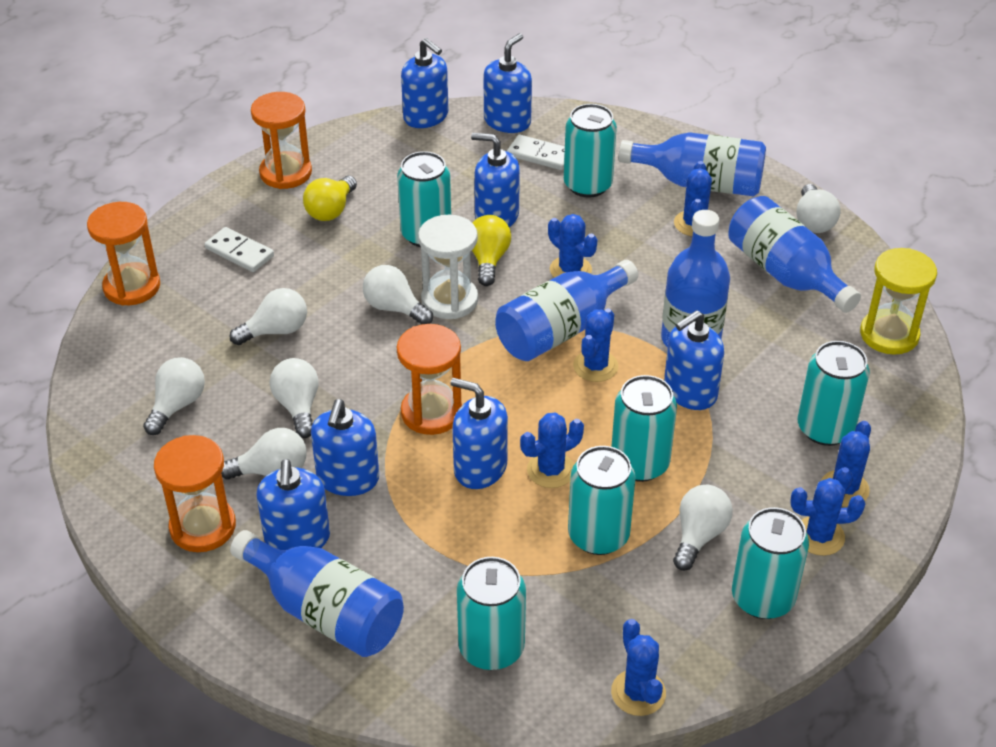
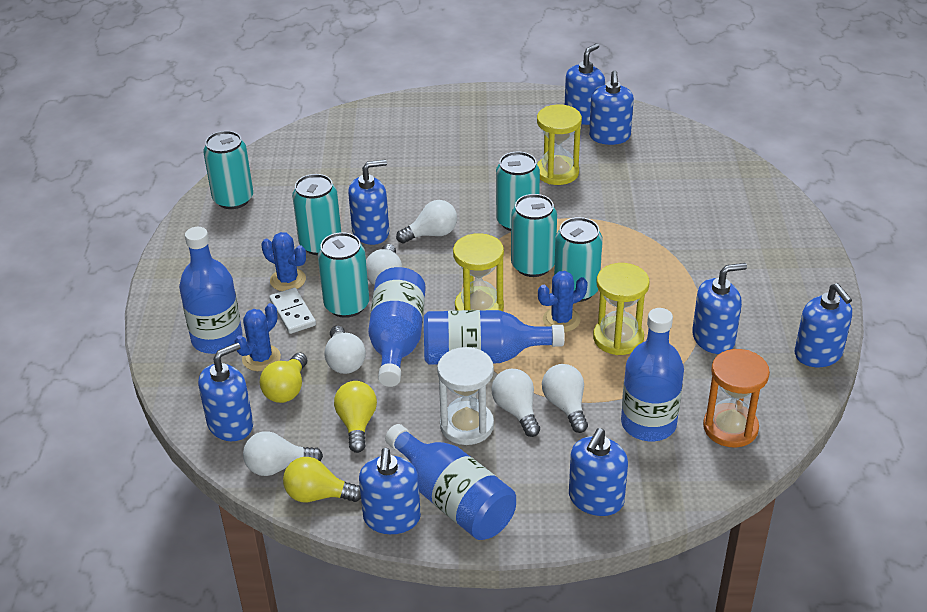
blue cactus: [520,412,584,488] [548,214,598,278] [573,309,618,382] [611,619,666,716] [674,161,712,236] [790,478,865,556] [821,421,871,507] = 7 -> [234,303,281,371] [261,232,306,291] [538,271,588,332] = 3
blue soap dispenser: [256,459,330,550] [311,399,379,496] [401,38,448,128] [450,378,508,489] [471,133,520,227] [484,33,532,133] [664,310,724,410] = 7 -> [198,342,253,441] [348,159,389,245] [359,448,421,534] [565,43,605,125] [569,428,628,516] [589,70,634,145] [692,263,747,354] [795,283,852,367] = 8
orange hourglass: [87,202,160,306] [154,435,236,552] [251,92,312,189] [397,324,462,435] = 4 -> [703,349,770,448] = 1
turquoise can: [397,151,451,247] [457,557,526,670] [564,104,617,198] [568,446,636,555] [611,375,677,482] [732,507,809,619] [798,341,870,446] = 7 -> [203,131,253,209] [292,174,341,255] [318,232,369,318] [496,152,540,231] [511,194,557,277] [554,217,603,302] = 6
white domino: [205,227,274,272] [507,135,565,170] = 2 -> [269,288,316,334] = 1
white light bulb: [143,357,205,435] [221,428,307,480] [229,288,307,345] [269,358,319,438] [363,265,433,324] [673,485,733,571] [796,184,841,233] = 7 -> [243,431,323,476] [324,326,366,374] [366,244,402,285] [396,200,457,243] [491,369,540,437] [542,364,588,433] = 6
yellow hourglass: [860,248,937,355] = 1 -> [453,233,504,311] [537,105,582,185] [593,263,650,355] = 3
yellow light bulb: [303,176,357,221] [472,215,511,286] = 2 -> [260,353,307,403] [283,457,361,503] [334,381,377,453] = 3

